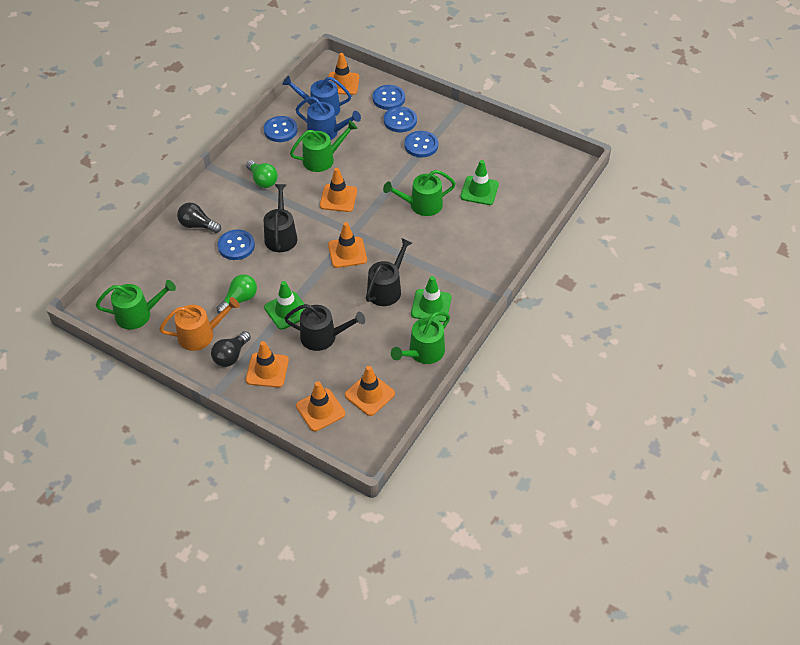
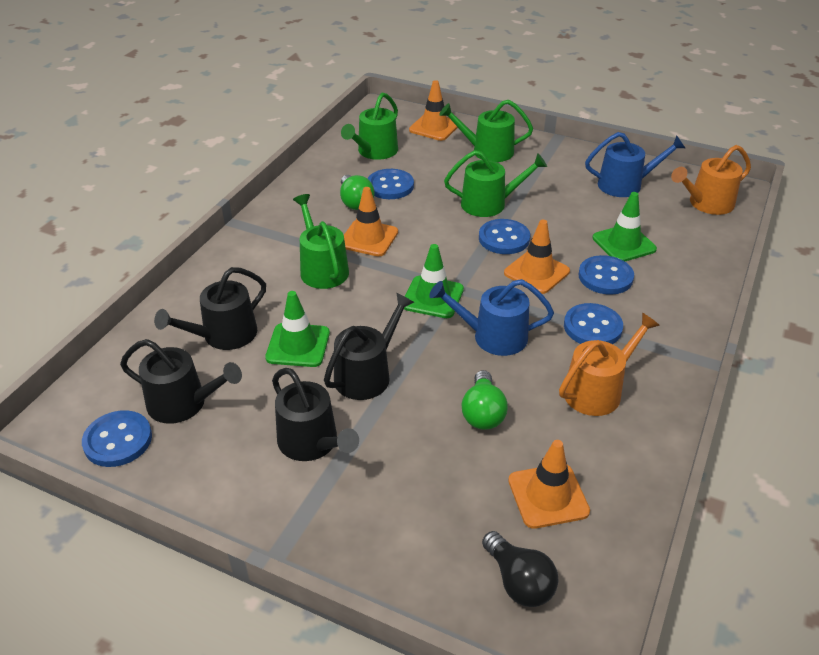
black light bulb: [177,203,221,233] [211,331,251,367] = 2 -> [482,531,558,607] = 1
black watering can: [264,184,297,252] [284,304,365,351] [366,238,412,306] = 3 -> [120,339,242,424] [154,267,266,350] [272,368,359,461] [324,293,414,400] = 4
orange traffic cone: [246,341,289,388] [296,381,345,431] [320,168,357,212] [328,53,359,95] [328,222,367,268] [345,366,395,416] = 6 -> [344,187,398,257] [409,80,458,141] [504,220,570,294] [508,440,590,529] = 4
orange watering can: [159,297,240,351] = 1 -> [559,313,660,416] [671,145,751,215] = 2

